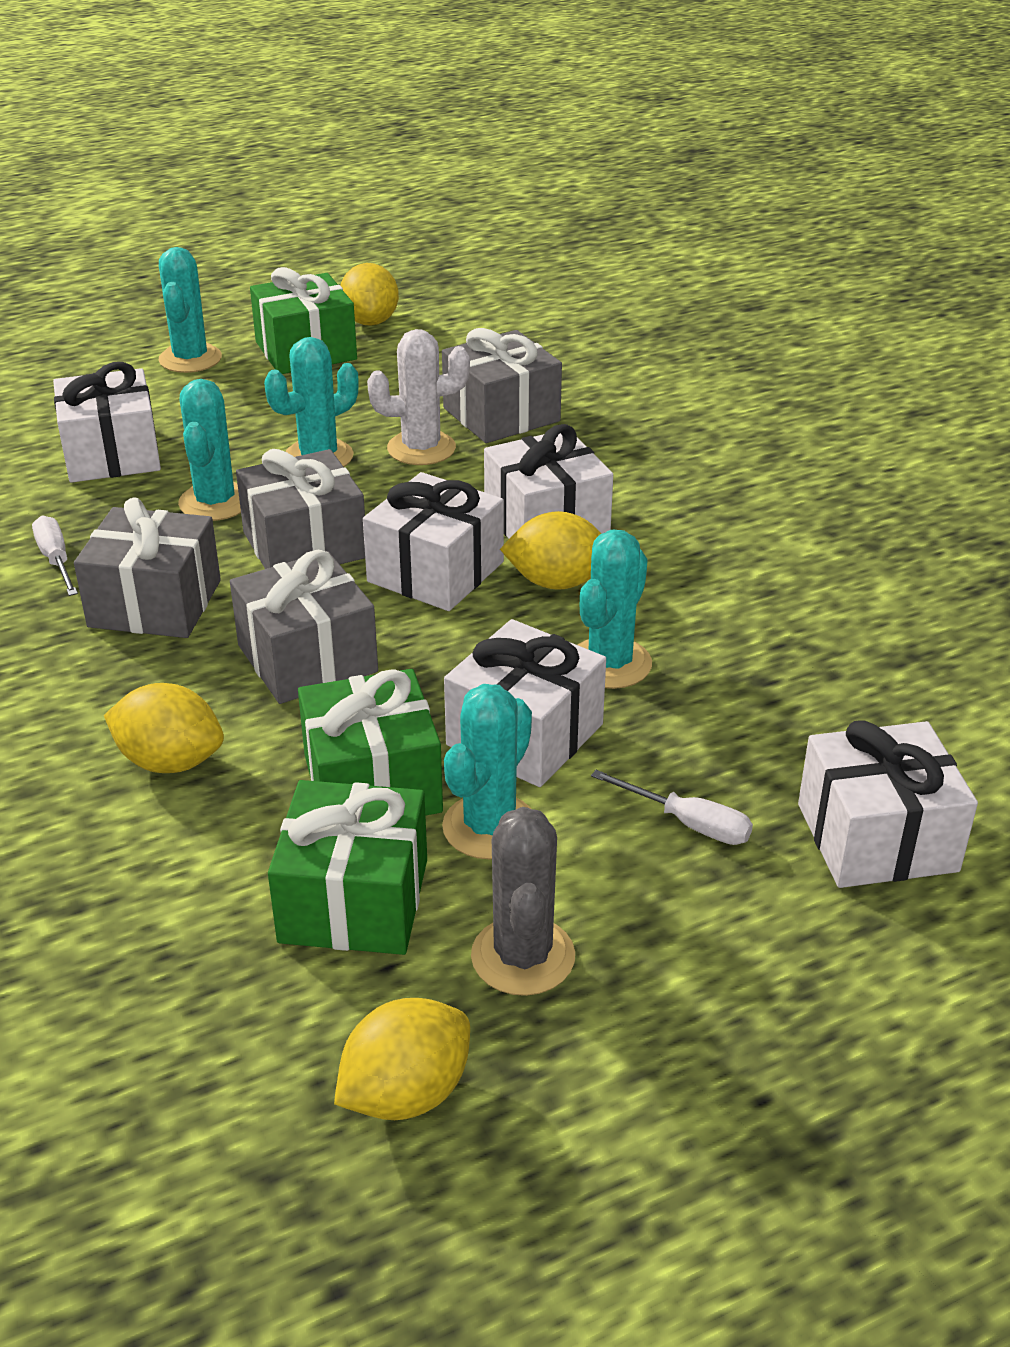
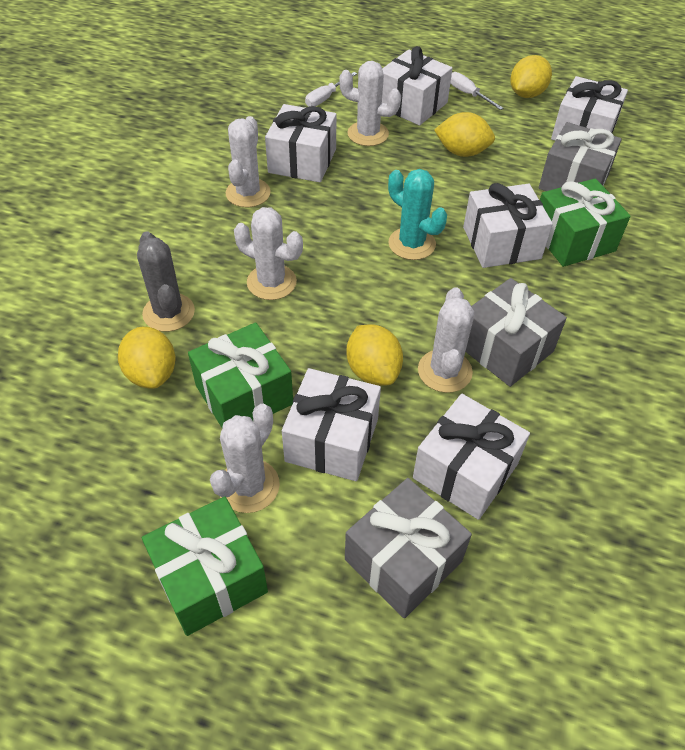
grey gift: [74,498,221,638] [230,550,378,704] [236,449,365,569] [442,328,562,443] = 4 -> [345,478,472,618] [465,278,567,387] [539,122,622,191] = 3
turquoise cactus: [158,247,222,373] [178,379,241,521] [264,337,359,467] [442,684,532,860] [578,530,652,689] = 5 -> [388,169,447,260] = 1
white cactus: [367,329,470,465] = 1 -> [210,404,280,513] [225,116,271,208] [234,207,303,300] [339,61,401,146] [418,287,474,393] = 5
white gift: [53,362,161,483] [363,472,504,611] [444,619,606,787] [484,424,613,539] [798,720,978,888] = 5 -> [265,104,336,183] [282,368,381,481] [382,46,452,126] [413,394,530,520] [463,183,553,268] [551,76,628,140] = 6

